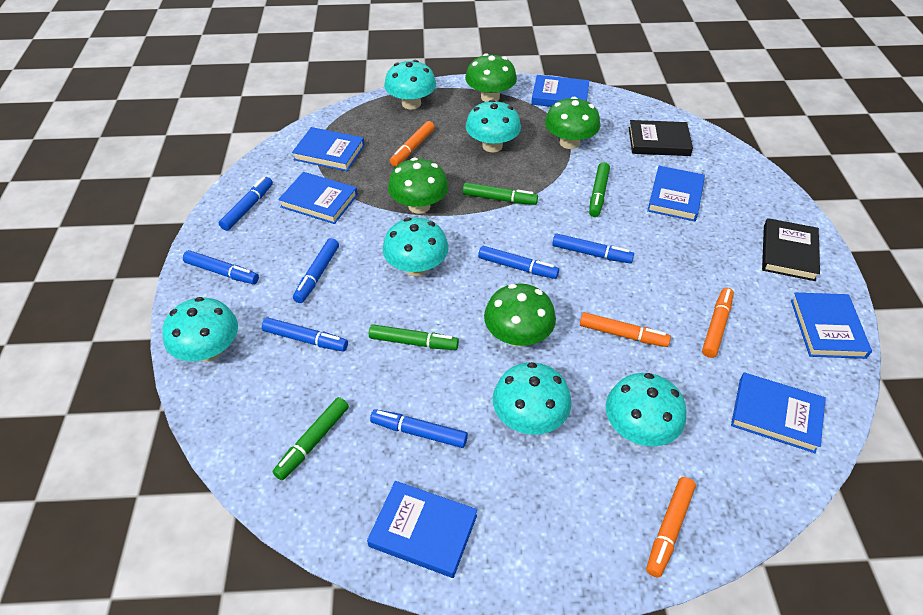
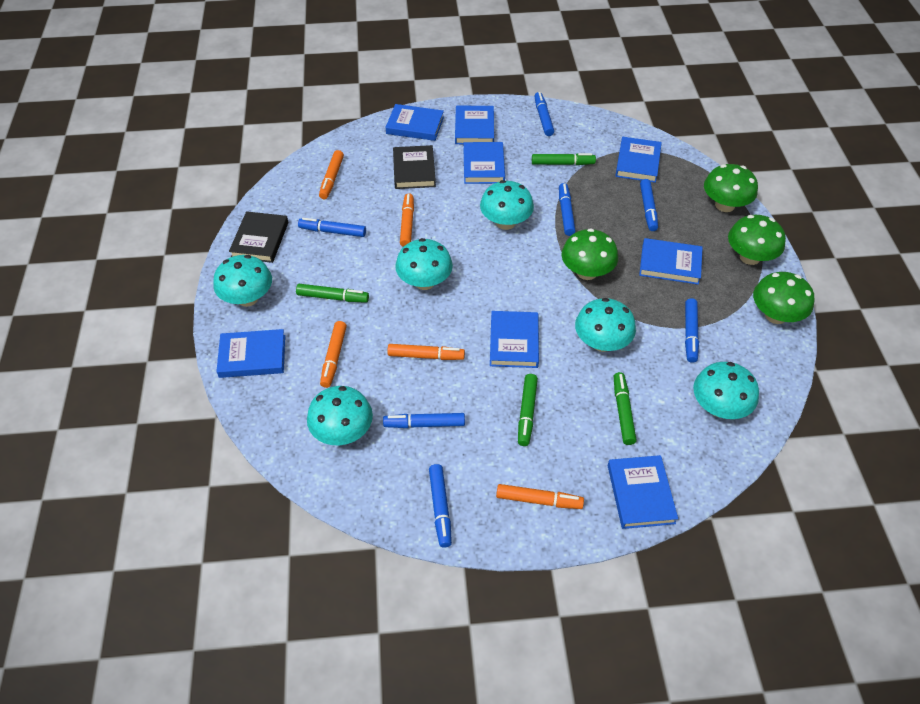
blue book: [278,172,358,224] [292,127,365,171] [367,481,477,578] [531,75,590,107] [647,166,705,221] [731,372,826,453] [791,293,872,359] = 7 -> [216,329,285,378] [386,104,444,141] [455,105,494,144] [464,142,505,184] [490,311,539,368] [608,455,678,529] [615,137,662,183] [639,238,703,285] = 8
orange marker: [390,121,435,166] [580,312,671,347] [646,477,696,578] [702,288,734,358] = 4 -> [319,150,344,199] [320,321,347,388] [387,344,465,360] [400,193,414,247] [496,484,584,509] = 5

